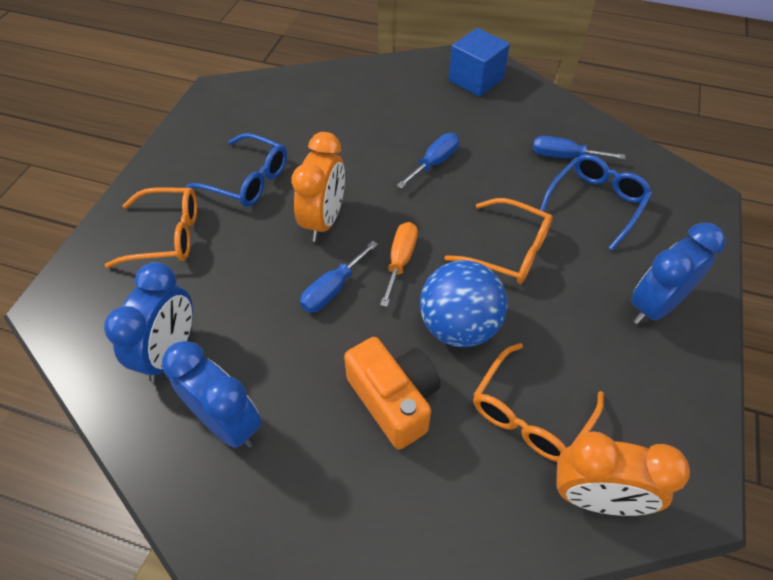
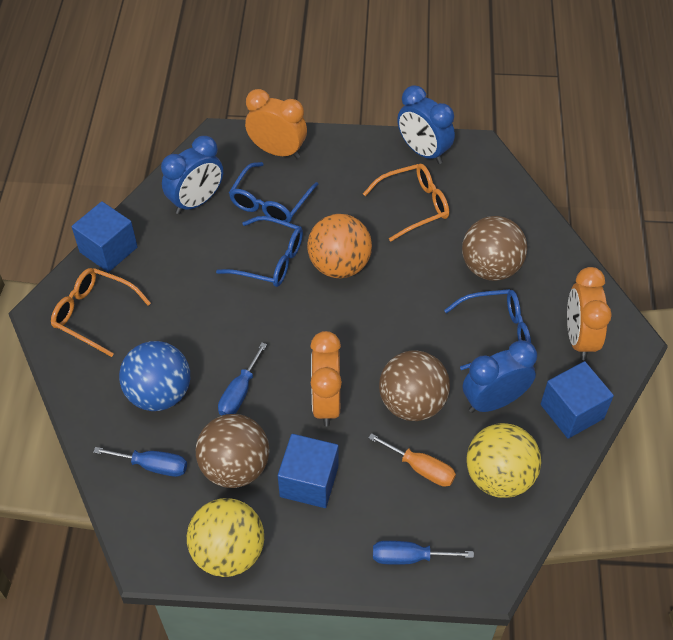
blue cube: [449,28,510,97] = 1 -> [72,201,138,272] [278,434,338,508] [541,361,614,439] = 3
blue glasses: [186,133,287,207] [540,154,652,251] = 2 -> [216,216,303,287] [229,162,318,223] [444,289,531,370] = 3
brown ball: none = 0 -> [196,414,270,488] [379,350,450,421] [462,216,527,281] = 3
orange ball: none = 0 -> [307,214,372,278] = 1
orange camera: [344,337,441,450] = 1 -> none = 0
orange clock: [291,132,345,242] [556,431,690,516] = 2 -> [245,89,307,159] [310,331,342,427] [567,267,612,360] = 3
orange glasses: [105,187,197,268] [445,198,553,284] [473,343,604,462] = 3 -> [51,268,151,357] [363,164,449,242] = 2
yellow ball: none = 0 -> [187,498,264,577] [467,423,541,498] = 2

